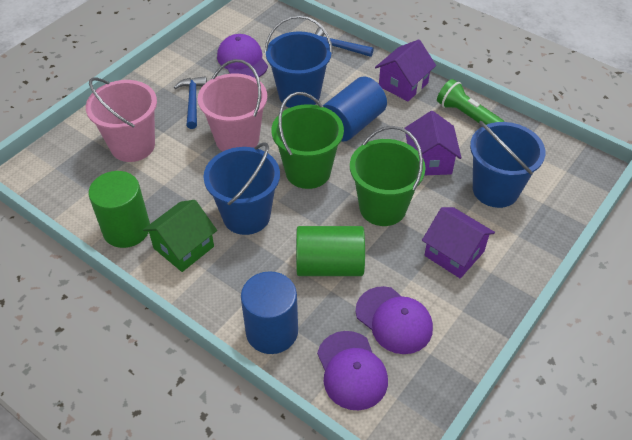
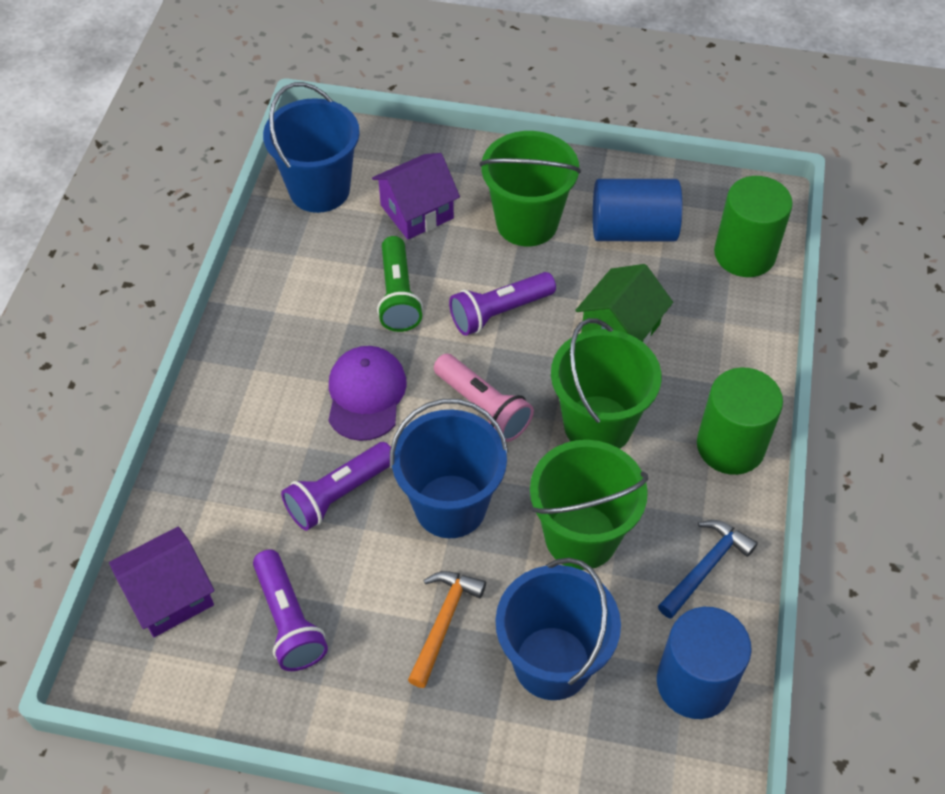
blue hammer: [174,76,207,129] [315,27,374,57] = 2 -> [658,520,758,619] = 1
green bucket: [272,92,344,189] [350,126,426,226] = 2 -> [479,131,581,246] [530,440,648,570] [551,318,661,449] = 3
orange hammer: none = 0 -> [408,571,486,688] = 1
pink bucket: [86,78,157,162] [198,59,267,152] = 2 -> none = 0
pink flashlight: none = 0 -> [434,354,534,442] = 1
purple cap: [217,34,268,78] [317,331,388,410] [356,286,433,354] = 3 -> [328,346,407,441] = 1
purple flashlight: none = 0 -> [253,550,328,671] [281,442,391,531] [449,272,556,336] = 3
purple house: [375,39,436,101] [405,111,461,175] [422,207,495,278] = 3 -> [109,527,214,637] [372,153,460,240] = 2

